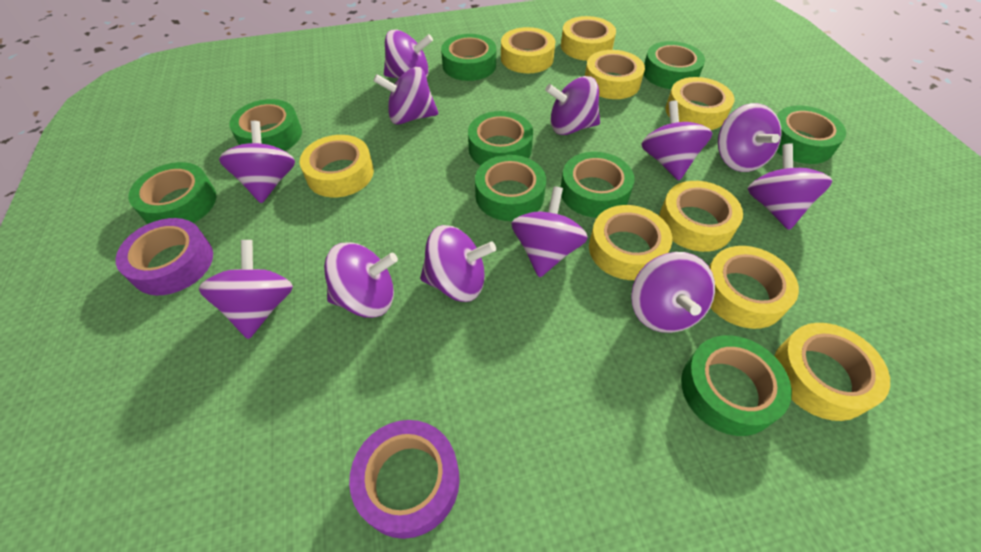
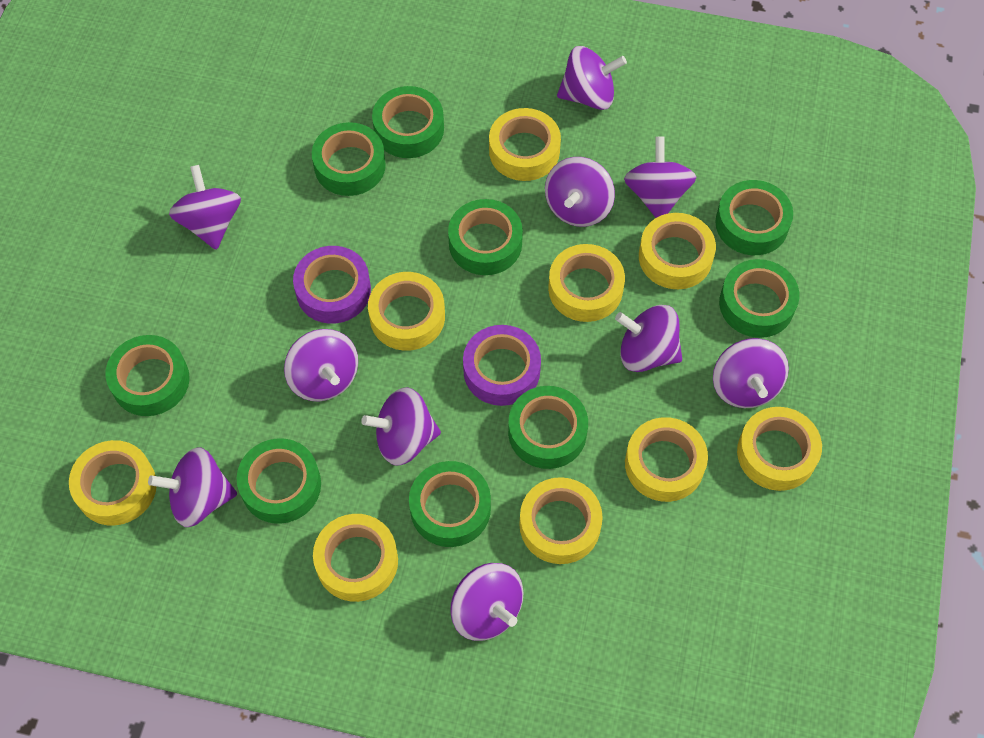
purple spinning top: [199,240,293,339] [219,121,295,203] [324,242,398,318] [373,67,438,125] [384,29,433,78] [420,225,496,302] [511,186,588,277] [545,76,600,135] [631,252,715,333] [641,100,712,180] [718,103,782,172] [748,143,832,230] = 12 -> [148,447,237,527] [169,165,241,250] [284,329,358,401] [361,387,441,466] [450,563,523,641] [545,157,615,227] [557,46,627,110] [615,305,682,372] [624,137,696,218] [713,338,789,408] = 10

